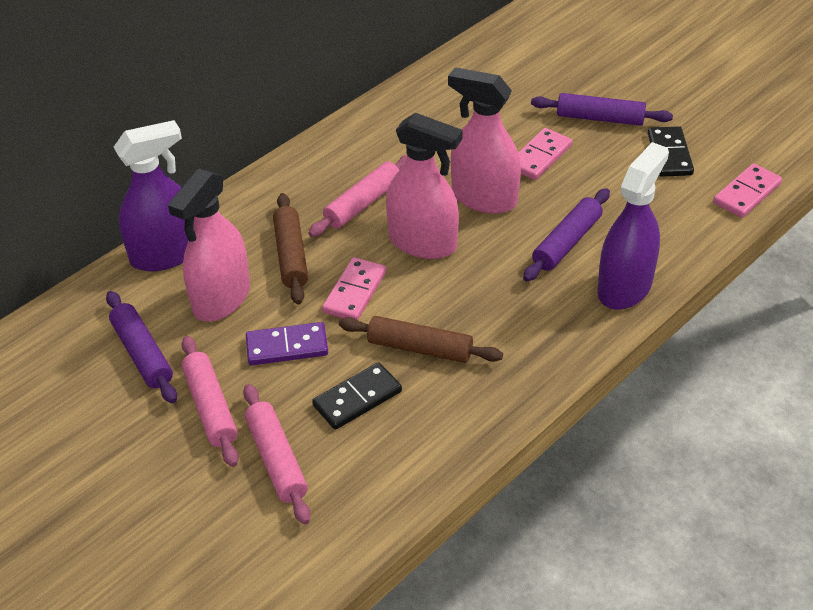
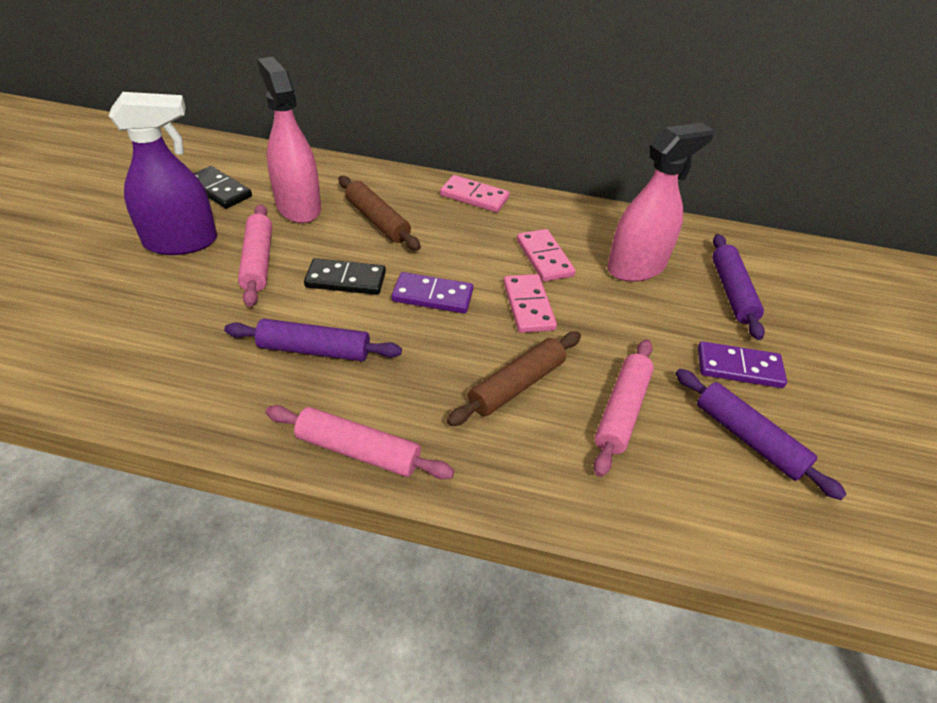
pink spray bottle: [168,169,250,321] [386,113,462,259] [448,67,521,214] = 3 -> [257,57,321,223] [607,123,714,282] = 2
purple domino: [246,322,328,365] = 1 -> [392,272,473,313] [698,341,787,388] = 2
purple spray bottle: [114,120,188,272] [597,142,669,310] = 2 -> [109,92,217,255] = 1

